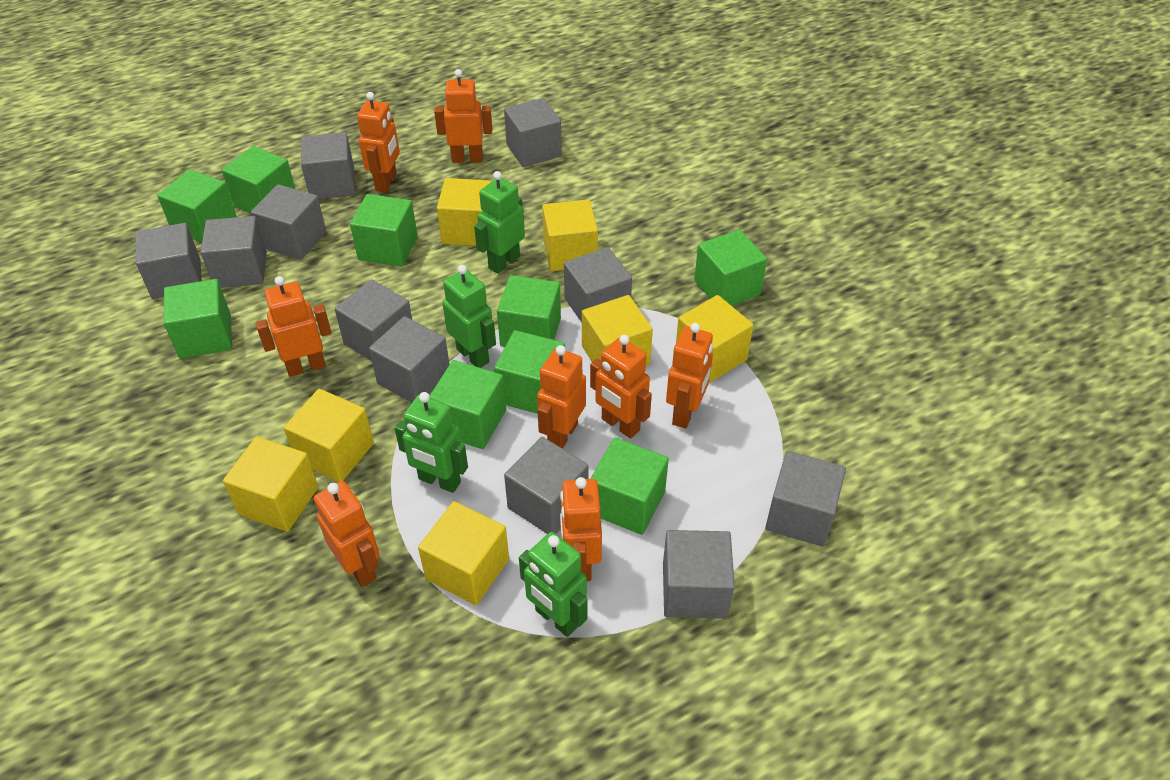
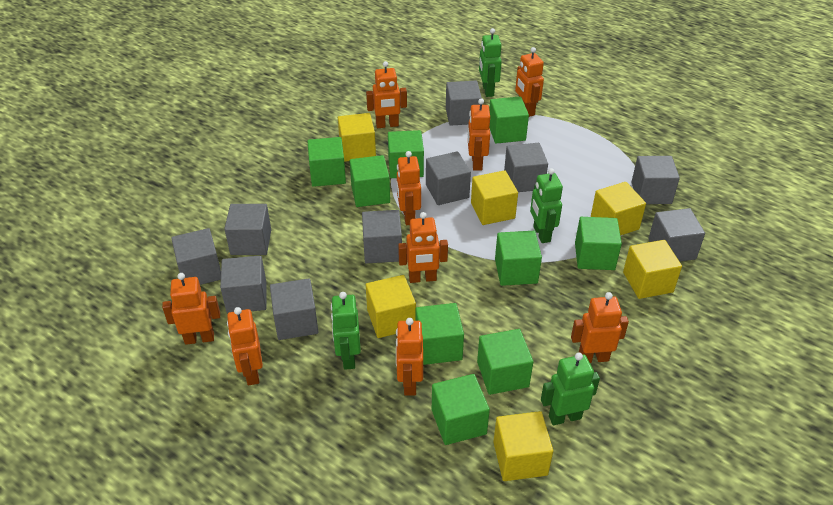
grey cube: [136,223,202,299] [200,216,267,288] [251,184,326,260] [301,132,355,199] [335,279,412,361] [369,316,450,403] [504,98,562,167] [504,437,588,534] [564,247,632,322] [663,530,735,619] [765,451,846,547] = 11 -> [171,228,221,285] [220,256,267,314] [224,204,271,255] [270,278,318,340] [362,210,402,263] [426,151,471,205] [446,81,482,126] [504,143,548,192] [631,156,680,204] [649,208,705,262] = 10
orange robot: [256,276,332,377] [314,481,379,587] [357,92,400,192] [434,69,492,163] [537,345,586,449] [560,477,602,581] [590,335,652,439] [666,323,713,429] = 8 -> [162,273,220,345] [227,307,263,386] [366,61,407,128] [396,318,423,396] [397,151,421,225] [398,212,448,283] [468,98,490,171] [515,47,544,117] [571,292,629,363] = 9
yellow cube: [223,436,318,532] [284,389,374,482] [418,501,509,605] [437,178,491,246] [542,199,598,271] [582,295,653,365] [676,295,753,383] = 7 -> [338,113,376,162] [366,275,416,338] [471,170,518,225] [493,411,553,481] [591,182,646,236] [623,240,682,299] = 6

